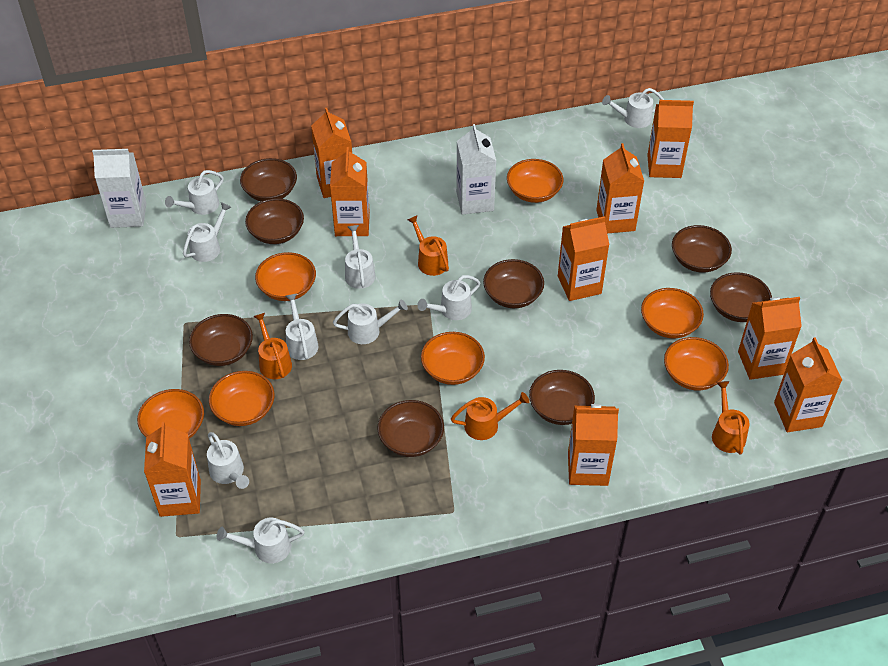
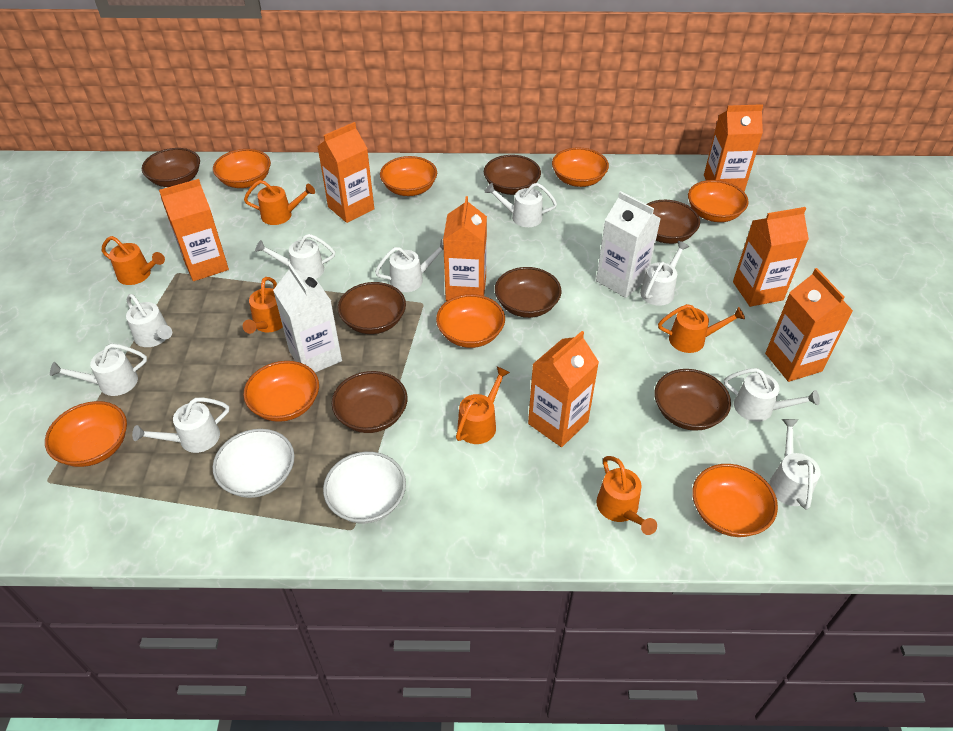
brown bowl: [189,314,253,366] [240,158,297,202] [245,198,304,244] [377,400,444,457] [483,259,544,308] [529,370,595,425] [672,225,732,273] [710,272,772,322] = 8 -> [142,148,200,187] [332,371,407,433] [338,282,406,334] [484,155,541,195] [495,267,561,318] [647,200,700,244] [654,369,731,431] = 7
orange bowl: [137,389,204,439] [209,371,274,426] [255,252,316,301] [421,332,485,385] [507,159,563,203] [641,288,704,338] [664,337,729,390] = 7 -> [45,401,127,467] [213,149,271,188] [243,361,319,422] [380,156,437,196] [436,294,505,348] [552,147,609,187] [688,180,749,222] [692,464,778,537] = 8
orange carton: [144,422,201,517] [311,108,352,198] [330,147,370,236] [558,216,609,301] [568,404,619,486] [596,143,644,233] [647,100,694,178] [738,297,802,380] [774,337,842,432] = 9 -> [159,179,229,281] [317,122,374,223] [443,196,487,301] [528,331,599,447] [704,104,763,192] [733,207,809,307] [765,268,853,382] = 7
orange watering can: [253,313,292,379] [408,215,449,276] [451,392,530,440] [712,381,750,455] = 4 -> [102,236,165,285] [243,277,283,334] [244,180,315,225] [456,367,510,444] [596,456,657,535] [658,304,745,353] = 6
white bowl: none = 0 -> [213,429,295,498] [323,452,406,524] = 2

